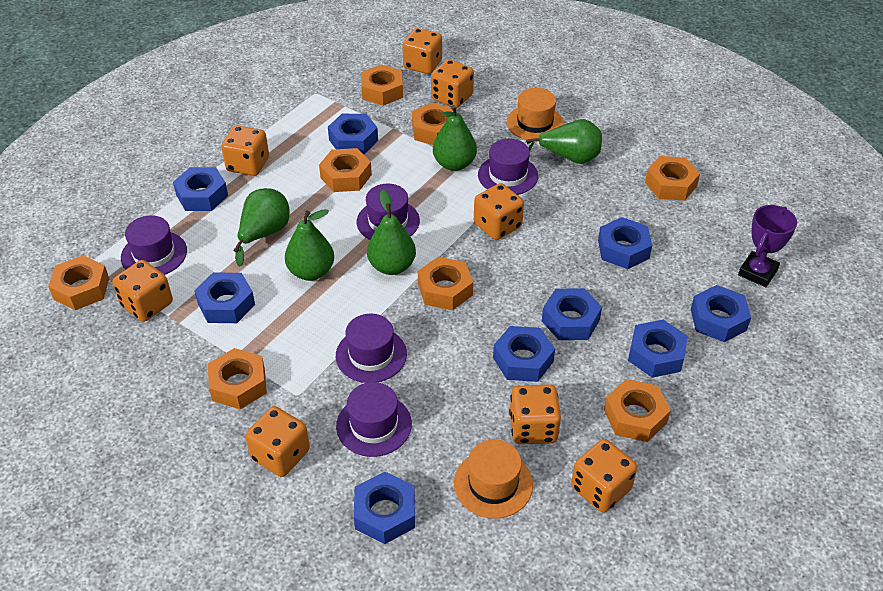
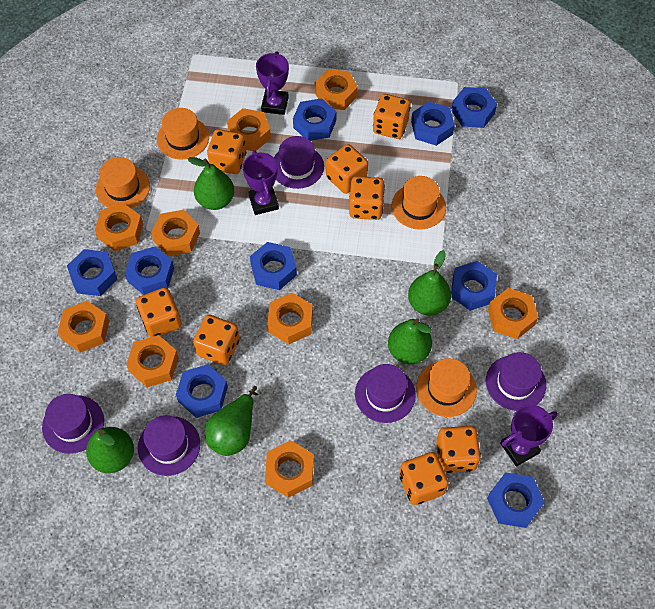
orange hat: [454,440,533,519] [507,88,564,140] = 2 -> [96,157,150,209] [157,108,209,160] [392,176,446,230] [416,358,477,417] = 4
orange nut: [48,255,109,310] [208,348,267,410] [319,148,372,192] [361,65,403,106] [412,103,453,145] [418,257,473,310] [604,379,671,442] [645,156,700,201] = 8 -> [58,301,109,353] [95,203,143,251] [126,335,179,387] [151,210,200,256] [227,108,271,151] [265,440,314,498] [267,293,313,344] [315,69,358,110] [488,288,539,339] = 9
purple trophy: [738,205,797,287] = 1 -> [242,150,279,215] [256,51,289,115] [500,405,558,467] = 3

